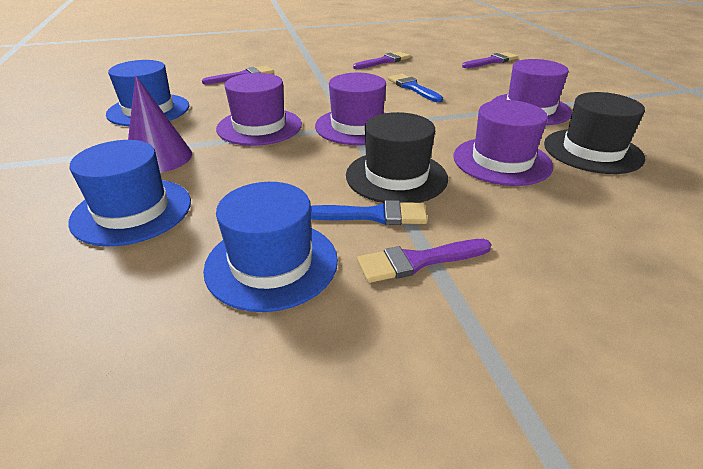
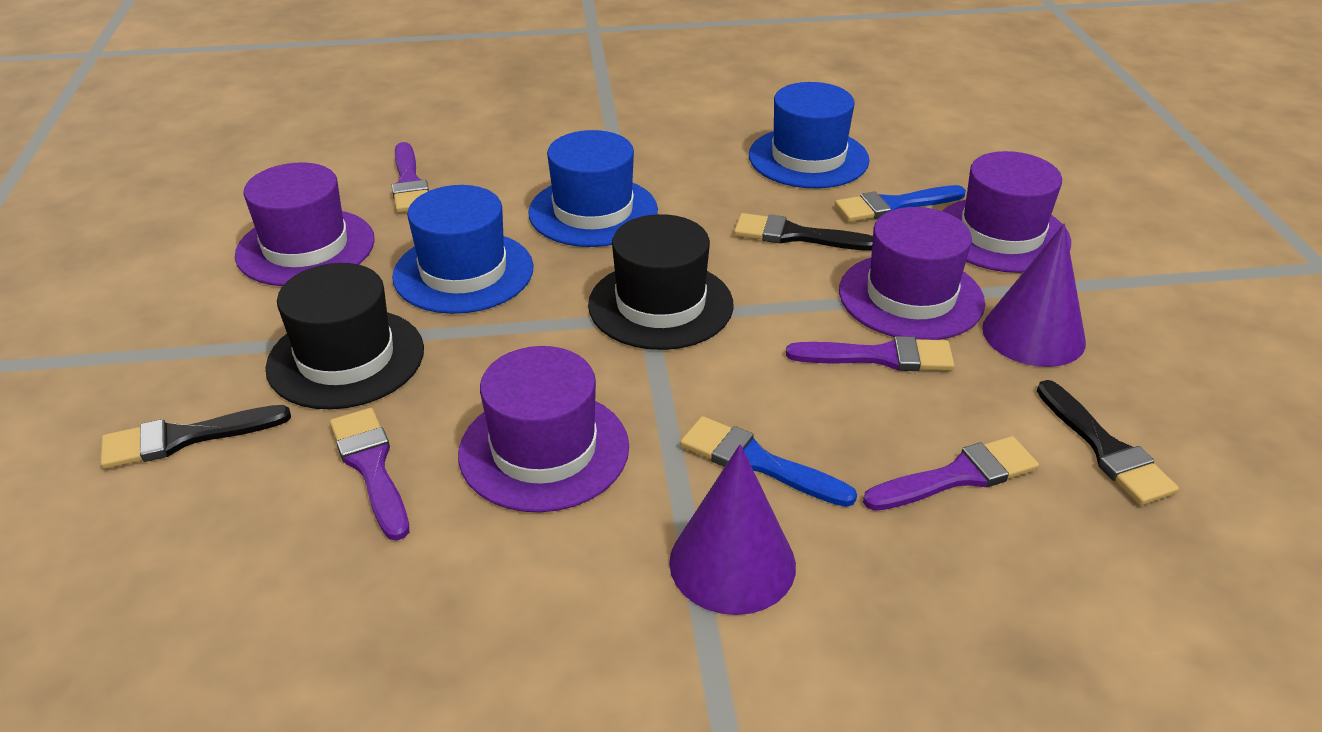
black brush: none = 0 -> [100,405,291,469] [734,213,873,251] [1037,380,1179,505] = 3
purple cone: [128,75,192,173] = 1 -> [669,444,796,615] [982,224,1086,367] = 2

